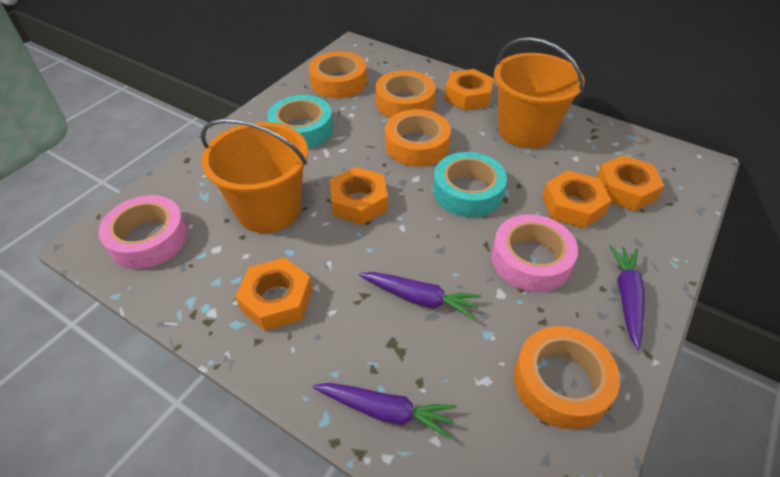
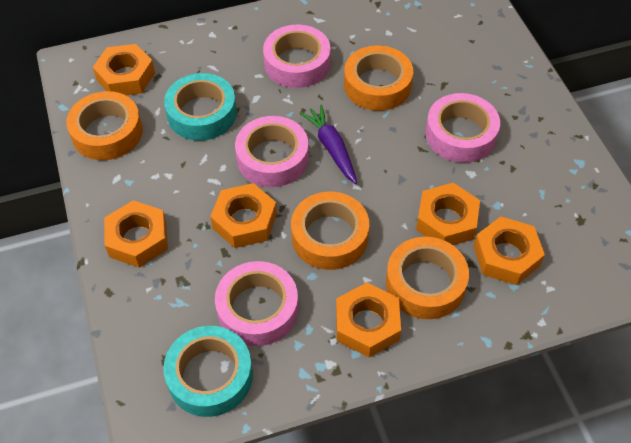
orange bucket: [201,119,308,233] [494,37,585,148] = 2 -> none = 0
orange nut: [235,258,312,331] [330,167,388,225] [444,69,494,111] [542,170,611,229] [596,155,664,211] = 5 -> [93,44,155,95] [104,200,168,268] [210,183,277,248] [336,282,401,357] [416,183,480,245] [474,217,545,285] = 6
pink tape: [98,195,188,269] [491,214,578,292] = 2 -> [215,261,298,346] [235,116,309,187] [263,25,331,88] [425,93,500,163] = 4
purple carrot: [313,383,457,439] [359,272,481,320] [609,245,645,350] = 3 -> [300,104,357,184] = 1

